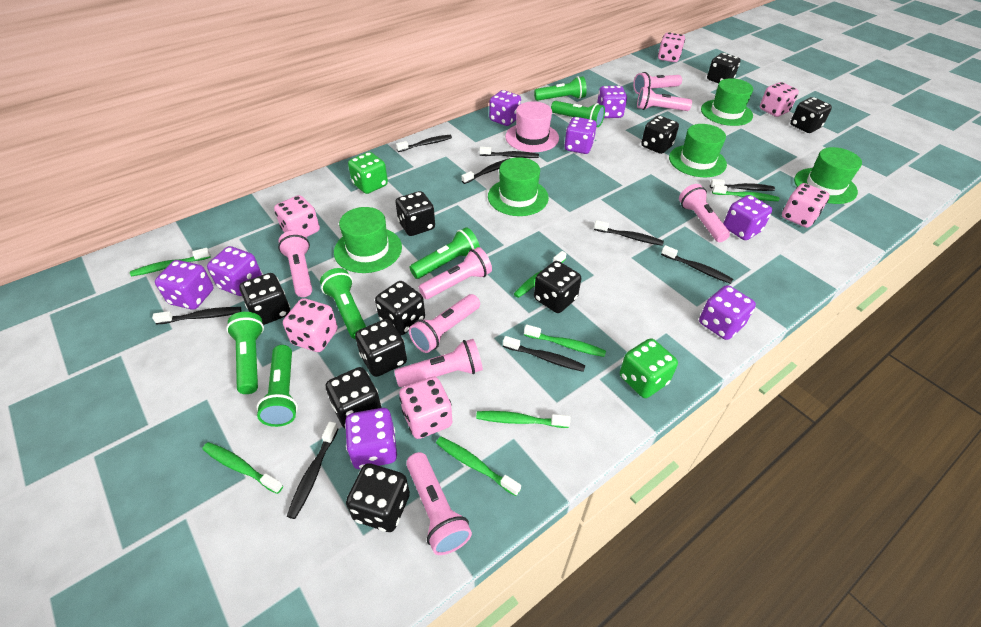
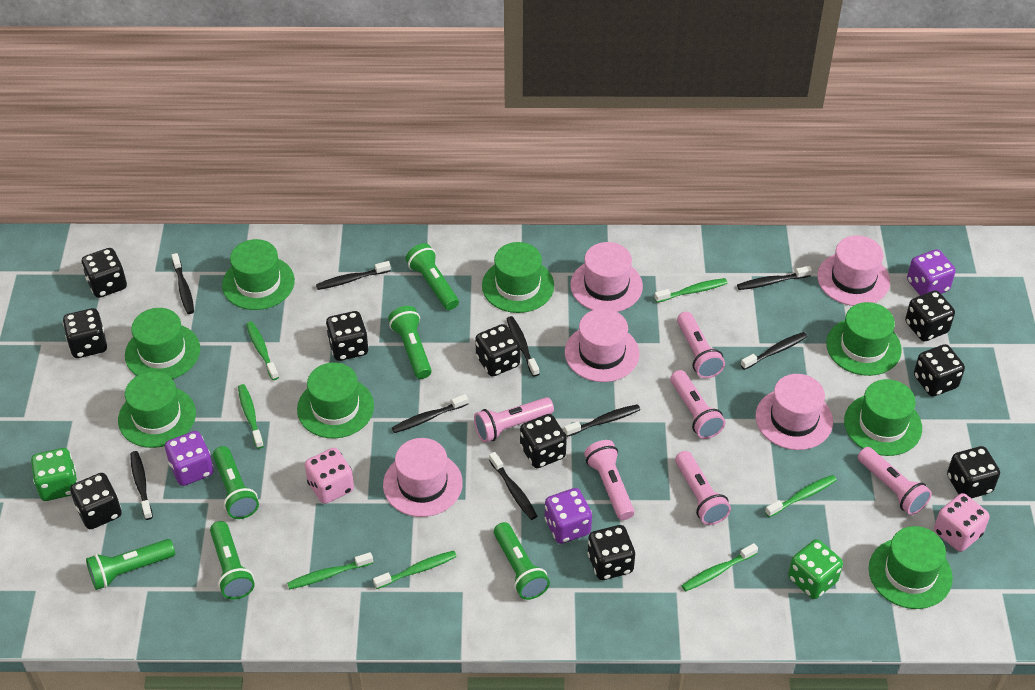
green hat: [334,207,402,273] [488,157,549,216] [669,124,727,177] [701,78,753,126] [794,147,862,204] = 5 -> [118,371,196,448] [125,308,200,379] [222,239,295,310] [297,362,374,438] [482,242,554,313] [826,302,902,376] [844,379,922,456] [869,526,953,609] = 8
pink dice: [274,195,320,237] [283,298,338,352] [399,377,452,439] [658,32,685,62] [760,82,799,117] [782,183,830,228] = 6 -> [305,448,354,504] [934,493,990,552] = 2
pink flashlight: [278,230,312,297] [394,339,483,387] [406,452,472,555] [409,294,480,353] [419,247,492,299] [633,72,682,94] [637,87,692,111] [679,184,730,242] = 8 -> [474,397,554,443] [584,440,634,520] [670,370,726,439] [675,451,731,525] [677,312,725,378] [858,447,932,515] = 6
pink hat: [505,101,559,152] = 1 -> [383,438,463,517] [565,308,639,382] [570,242,643,312] [755,374,833,450] [818,235,890,306] = 5
purple dice: [155,260,213,310] [207,246,262,296] [345,408,397,469] [489,90,521,126] [564,117,597,154] [597,86,627,118] [699,285,756,340] [723,195,772,240] = 8 -> [165,431,213,486] [545,488,592,544] [907,249,956,296] = 3

